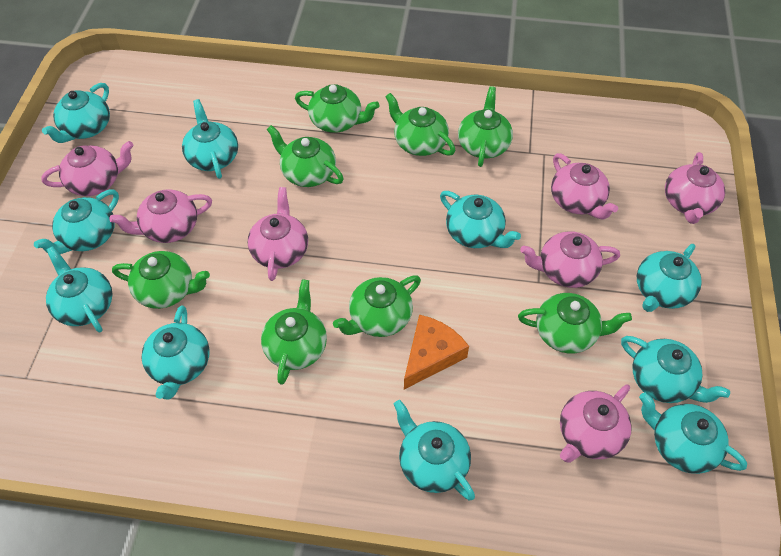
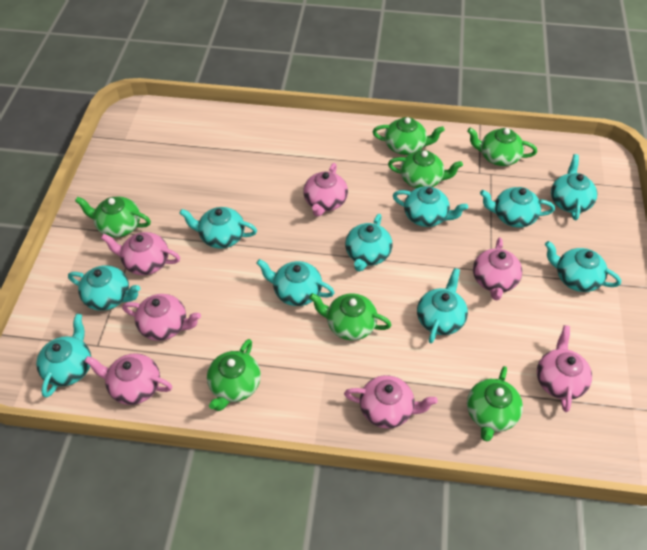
green teapot: [112,251,210,309] [261,279,327,385] [267,125,344,187] [295,84,379,133] [333,276,421,337] [385,93,455,156] [458,86,513,167] [518,293,632,354] = 8 -> [75,196,151,238] [207,339,261,411] [309,293,391,340] [373,117,445,155] [388,150,463,188] [467,128,537,166] [467,366,523,441] = 7
orange cheese: [404,315,469,390] = 1 -> none = 0

